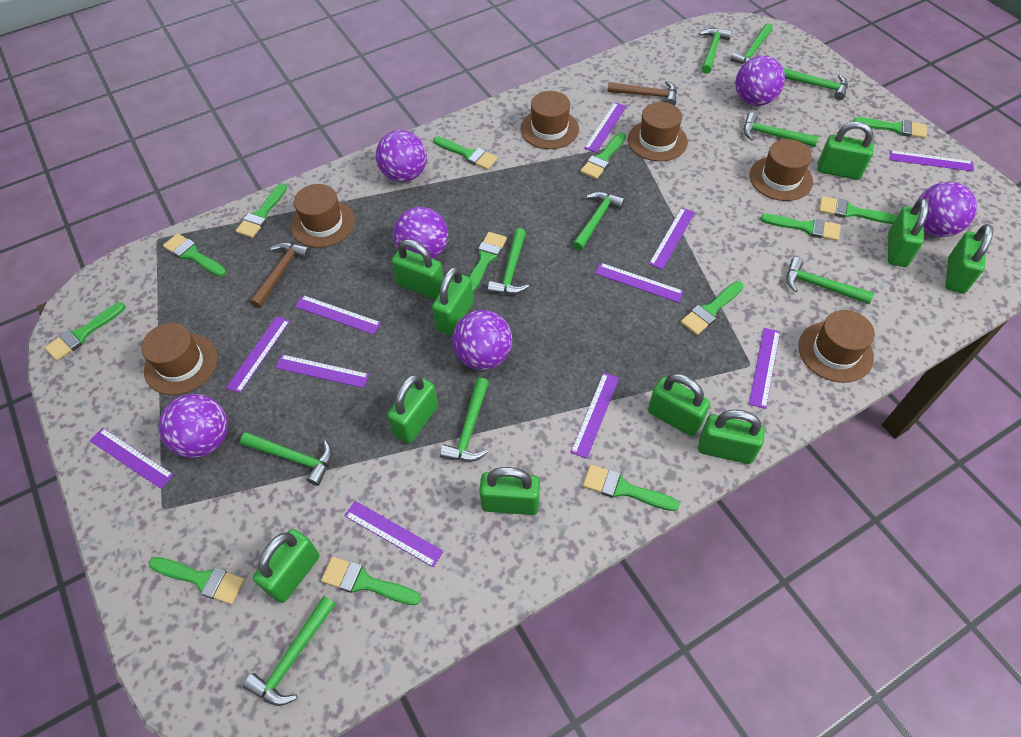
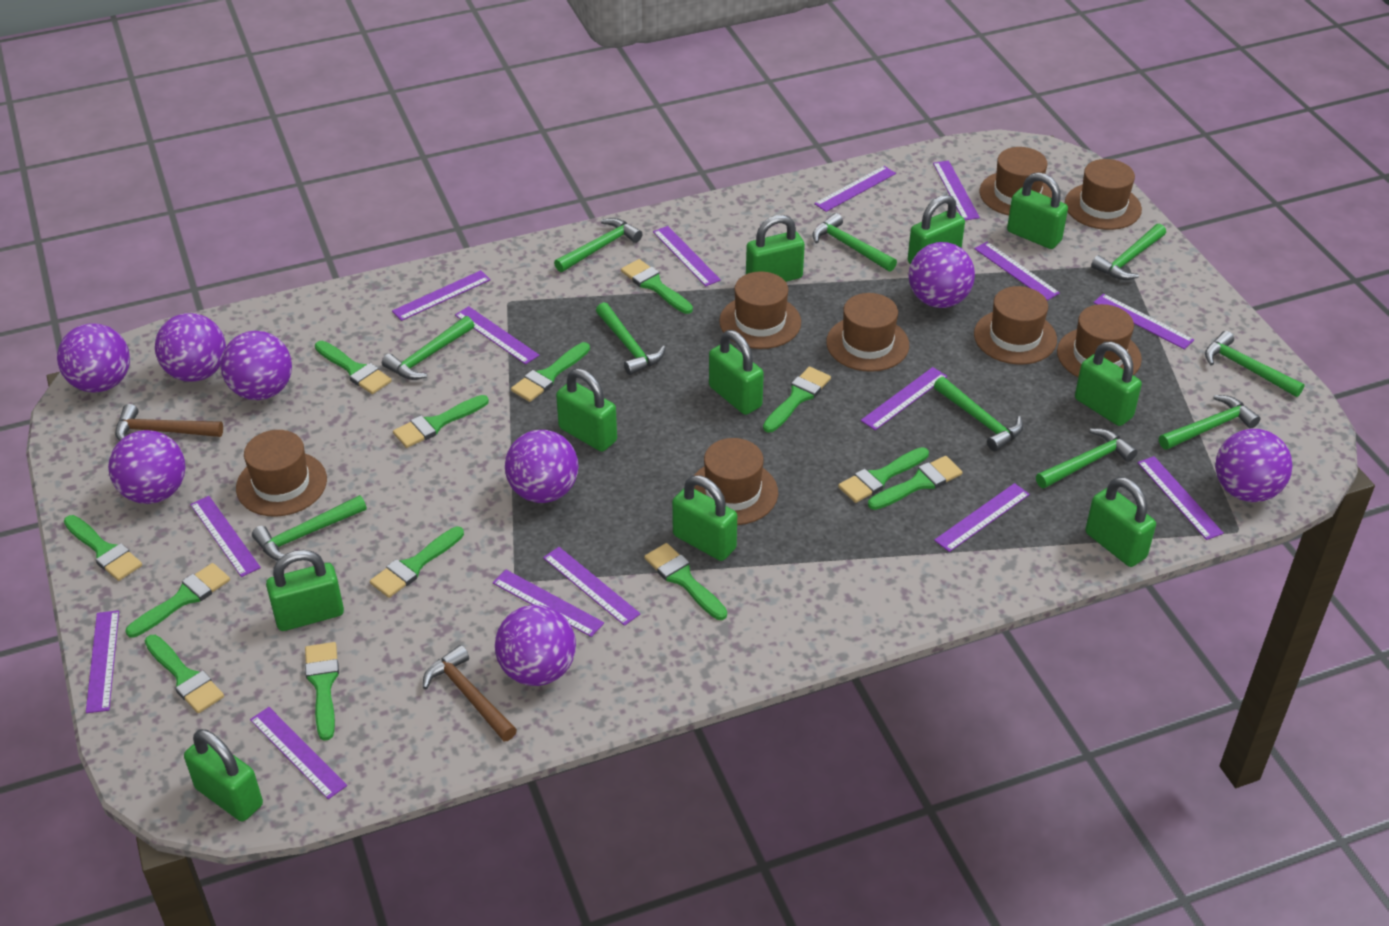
brown hat: [141,323,218,395] [291,184,355,248] [520,91,579,149] [628,102,688,162] [749,139,813,201] [798,310,875,383] = 6 -> [236,430,327,517] [694,438,778,525] [719,271,801,349] [826,293,909,372] [974,286,1057,364] [980,147,1052,215] [1057,304,1142,377] [1065,159,1142,230] = 8
purple ball: [158,394,228,458] [376,130,427,182] [393,207,448,259] [452,310,512,370] [735,56,785,106] [918,182,977,237] = 6 -> [57,323,130,393] [108,430,186,504] [155,313,226,382] [221,331,292,400] [495,605,576,686] [505,430,579,503] [909,242,975,308] [1215,429,1292,502] = 8
purple ruler: [90,428,174,489] [226,316,290,393] [275,354,370,388] [295,295,381,335] [344,501,444,567] [570,373,619,459] [584,102,627,153] [595,263,684,303] [649,207,695,269] [749,328,780,409] [889,150,974,172] = 11 -> [86,610,119,713] [190,496,261,577] [250,707,347,799] [392,270,491,321] [455,306,539,365] [493,570,604,637] [543,547,640,626] [653,226,721,286] [814,166,896,212] [861,367,947,430] [933,161,980,220] [934,483,1030,552] [974,242,1060,300] [1093,293,1194,349] [1138,456,1224,540] = 15

